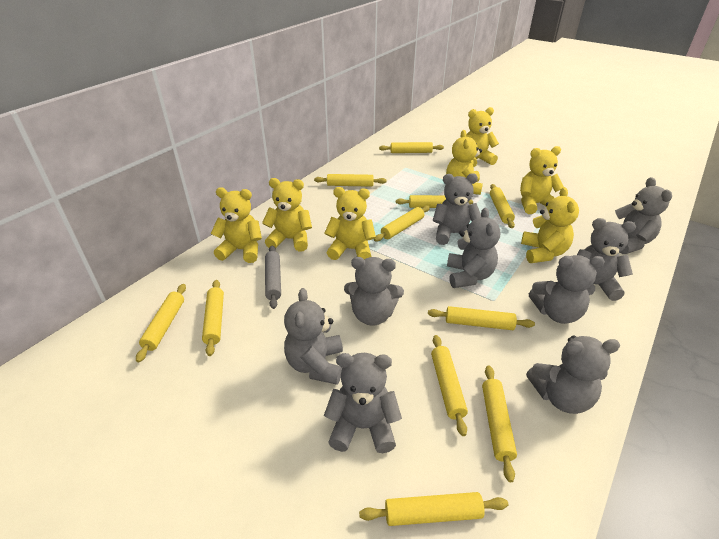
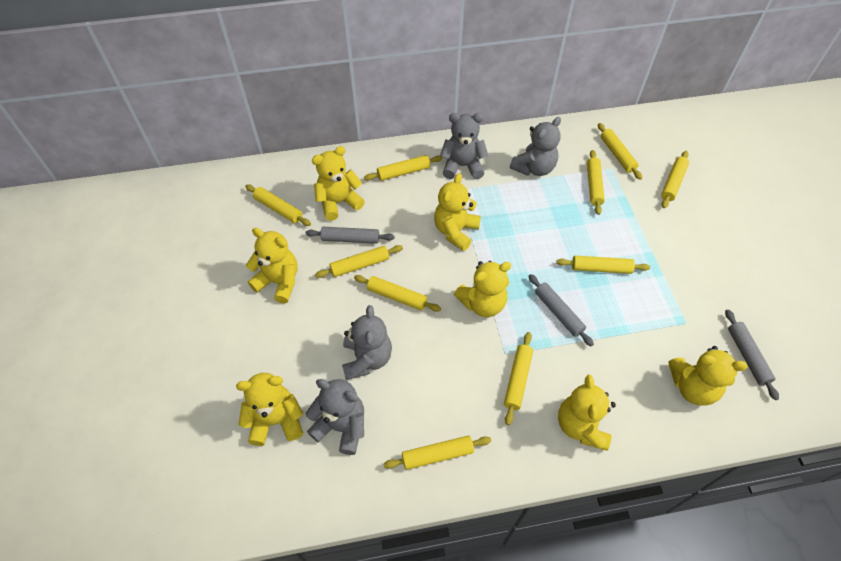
grey rolling pin: [265,245,281,309] = 1 -> [306,227,395,244] [528,274,594,347] [725,309,779,400] = 3
grey teddy bear: [284,288,343,385] [324,353,402,453] [344,257,404,326] [433,173,481,245] [447,208,500,288] [526,335,620,414] [529,255,605,324] [577,218,636,301] [615,177,672,254] = 9 -> [306,379,364,455] [342,305,392,380] [440,113,488,179] [510,117,561,176] = 4
yellow rolling pin: [136,284,186,362] [202,280,224,356] [314,174,386,187] [359,492,508,526] [374,206,430,242] [379,142,444,153] [396,195,473,208] [428,306,535,330] [431,335,468,436] [482,366,517,482] [490,184,515,228] = 11 -> [245,185,311,226] [315,245,403,278] [354,275,441,312] [364,155,443,181] [384,436,491,470] [504,332,533,425] [556,256,650,274] [587,150,605,215] [598,123,642,180] [661,151,689,208] = 10

